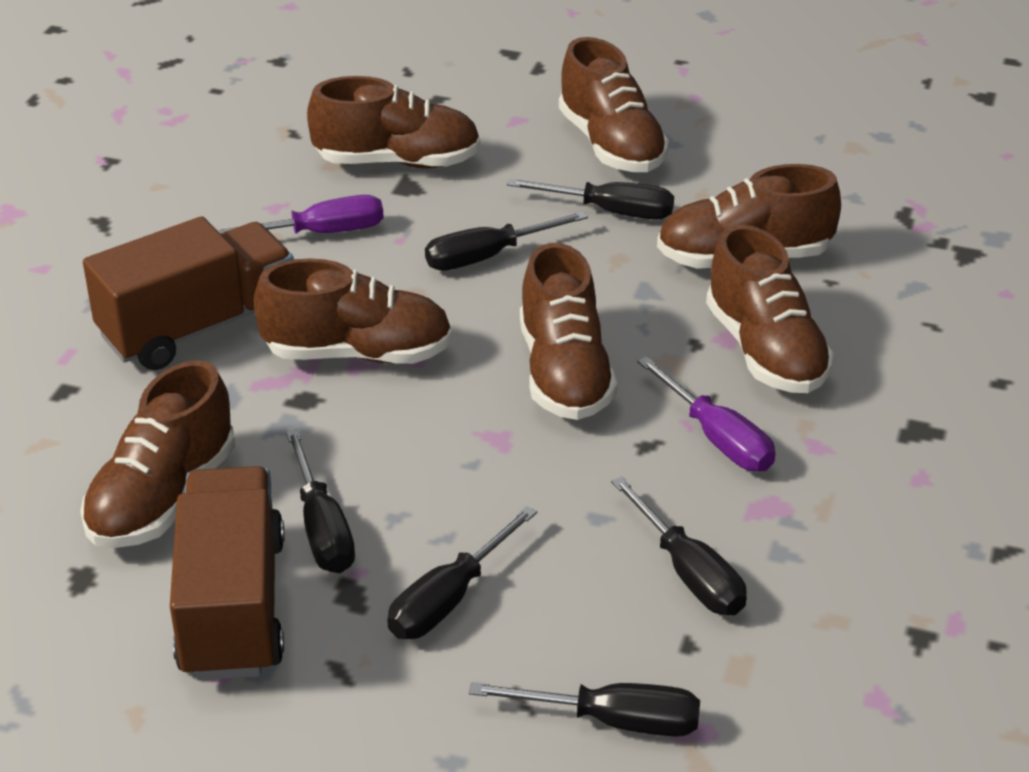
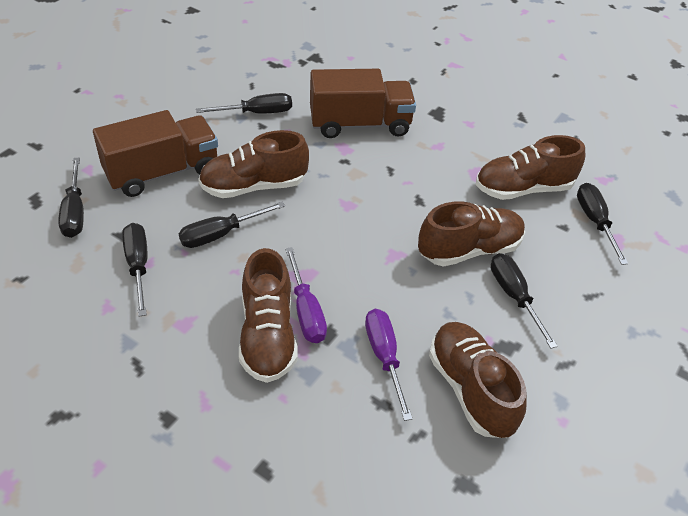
brown shoe: [80,360,235,548] [253,258,452,364] [307,76,480,168] [520,243,617,420] [559,37,669,172] [657,164,841,269] [706,224,834,393] = 7 -> [198,130,309,198] [239,248,297,383] [418,201,525,267] [429,322,527,438] [476,135,585,200] = 5

